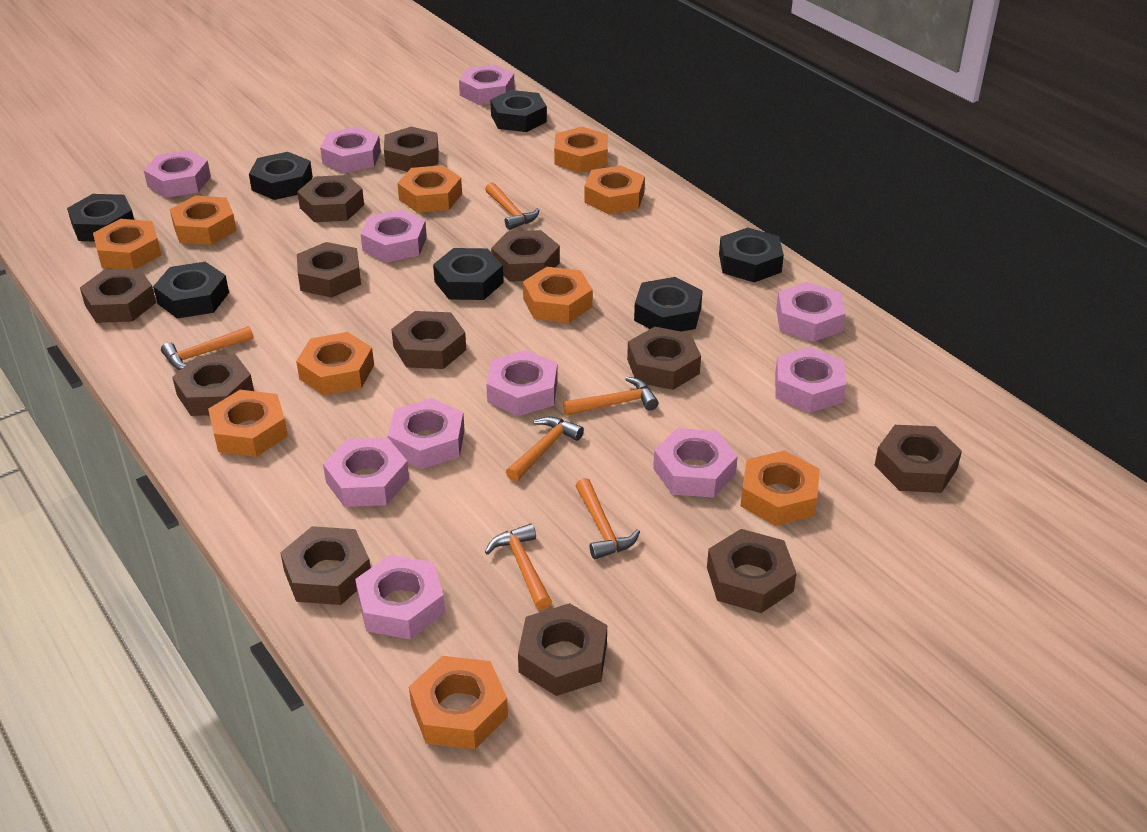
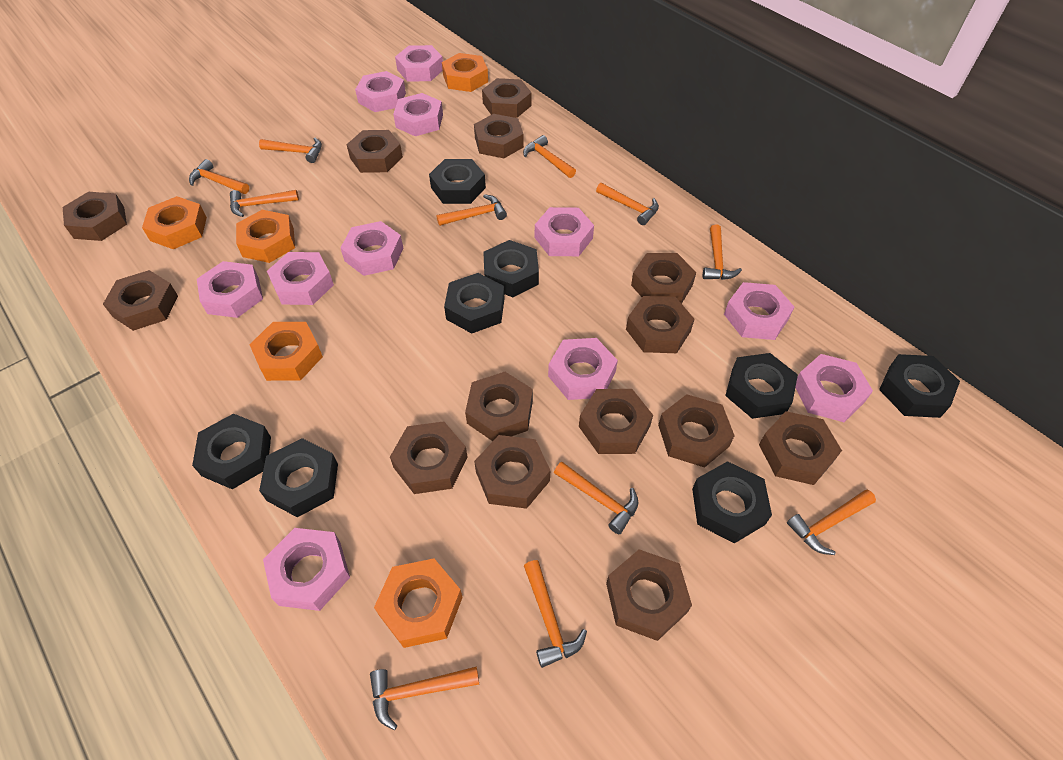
black nut: [67,194,134,242] [153,262,229,319] [249,152,313,200] [433,248,504,300] [490,90,547,132] [634,277,703,332] [719,227,784,282] = 7 -> [192,413,271,489] [259,438,338,517] [429,159,486,204] [444,273,505,334] [483,240,539,297] [692,461,772,543] [725,353,798,419] [879,354,960,418] = 8
brown nut: [80,268,156,323] [172,354,254,416] [280,526,371,605] [297,175,364,222] [297,242,361,298] [384,127,438,172] [391,311,466,369] [491,230,560,282] [518,603,607,696] [627,327,701,390] [707,529,797,613] [874,425,962,493] = 12 -> [63,192,127,241] [103,270,178,331] [346,130,403,173] [390,421,468,494] [465,372,533,441] [474,114,524,158] [474,435,550,509] [482,78,531,118] [579,389,653,454] [606,549,692,641] [626,296,694,353] [631,253,696,304] [658,394,735,468] [759,411,842,485] = 14
orange hammer: [161,326,254,370] [485,182,540,230] [485,523,552,610] [506,417,584,482] [563,377,659,416] [576,478,640,559] = 6 -> [189,159,249,194] [230,190,299,217] [259,138,322,163] [370,666,479,730] [436,194,507,226] [523,135,576,178] [524,560,587,668] [554,462,638,534] [596,183,659,225] [703,224,742,280] [787,490,876,555] = 11
orange nut: [93,219,161,269] [170,196,237,245] [208,390,288,457] [296,332,374,396] [397,165,462,213] [409,656,508,749] [523,267,593,323] [554,127,608,173] [584,165,645,214] [741,450,820,526] = 10 -> [142,196,207,249] [236,210,295,263] [250,322,323,381] [374,558,463,648] [442,53,488,92] = 5

